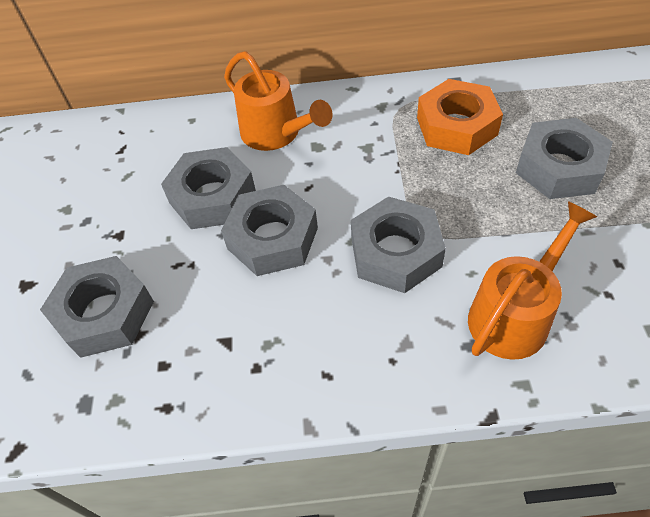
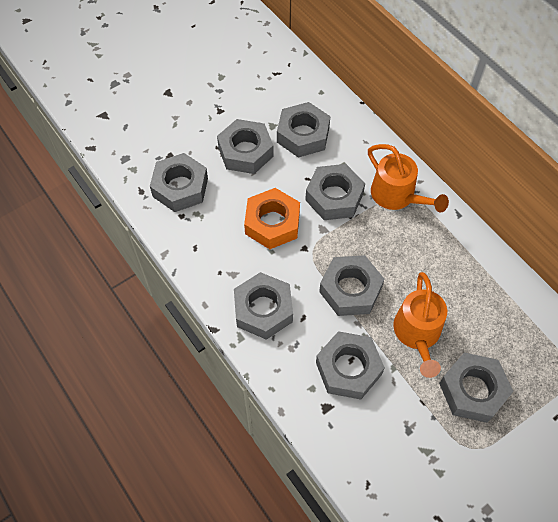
grey nut: [40,256,154,358] [161,147,256,229] [221,185,318,276] [351,196,446,293] [516,118,613,199] = 5 -> [150,153,208,212] [217,119,274,174] [234,272,293,340] [277,102,330,158] [305,164,365,220] [316,331,385,399] [319,255,384,316] [439,352,513,423] = 8

